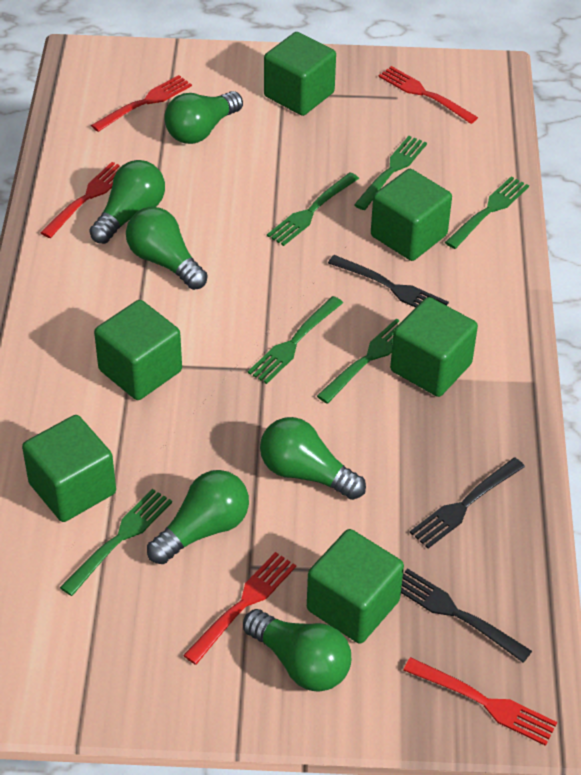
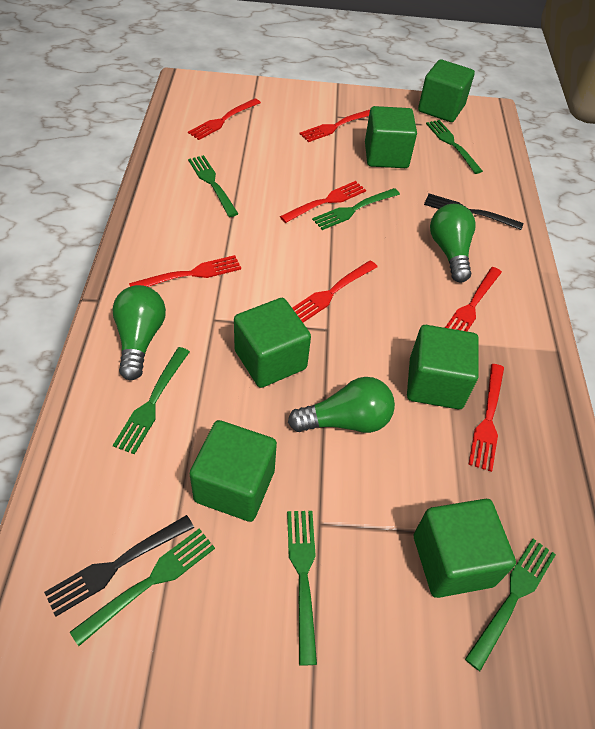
black fork: [328,255,449,308] [401,568,532,663] [410,458,525,548] = 3 -> [44,515,194,617] [424,194,523,230] = 2
green fork: [60,489,172,596] [248,296,343,384] [267,172,359,246] [317,318,400,404] [354,136,427,210] [445,176,529,249] = 6 -> [70,529,215,646] [113,347,190,455] [188,155,239,217] [287,511,317,666] [312,188,400,230] [426,120,483,174] [465,539,556,671] = 7
green light bulb: [89,160,165,244] [126,207,208,290] [147,470,249,564] [164,91,243,144] [243,609,351,692] [260,417,366,500] = 6 -> [112,285,166,380] [288,377,395,433] [430,204,476,283] = 3
red fork: [40,162,120,238] [91,75,192,132] [183,552,296,665] [378,66,478,124] [403,657,557,746] = 5 -> [129,255,241,287] [188,98,261,140] [280,181,366,223] [292,260,377,323] [299,110,370,142] [445,267,502,331] [468,364,504,472] = 7

